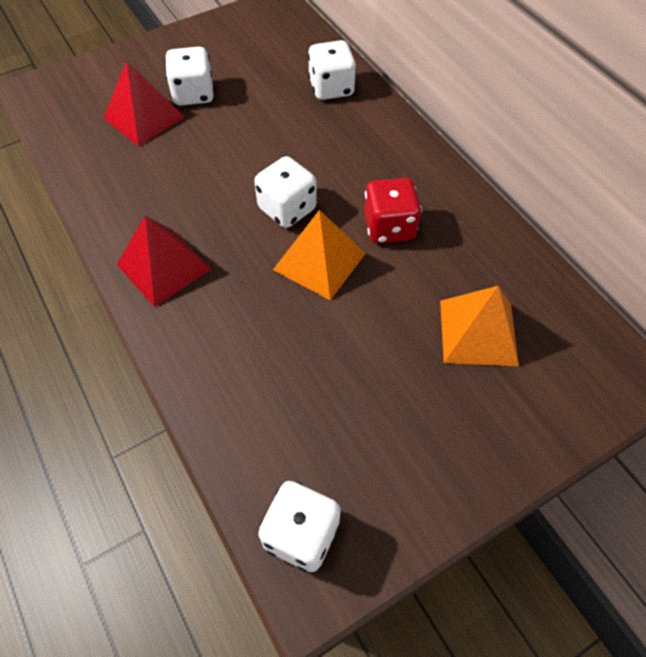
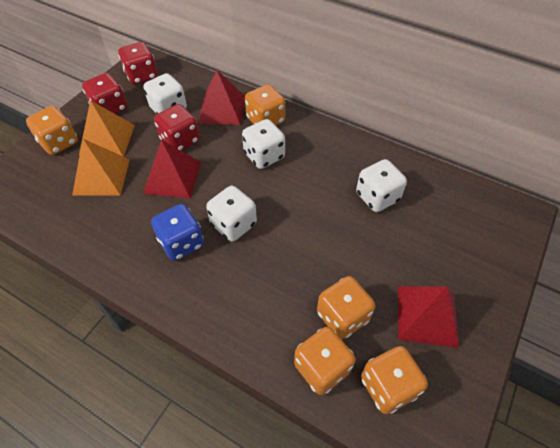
blue dice: none = 0 -> [151,204,204,261] = 1
orange dice: none = 0 -> [26,106,78,155] [245,84,285,125] [294,327,356,395] [317,276,375,340] [361,346,428,414] = 5
red dice: [364,178,422,243] = 1 -> [82,73,127,114] [118,42,158,85] [154,104,200,151] = 3
red pyramid: [104,60,185,146] [117,216,211,307] = 2 -> [143,139,201,199] [198,70,245,125] [398,286,459,348] = 3

